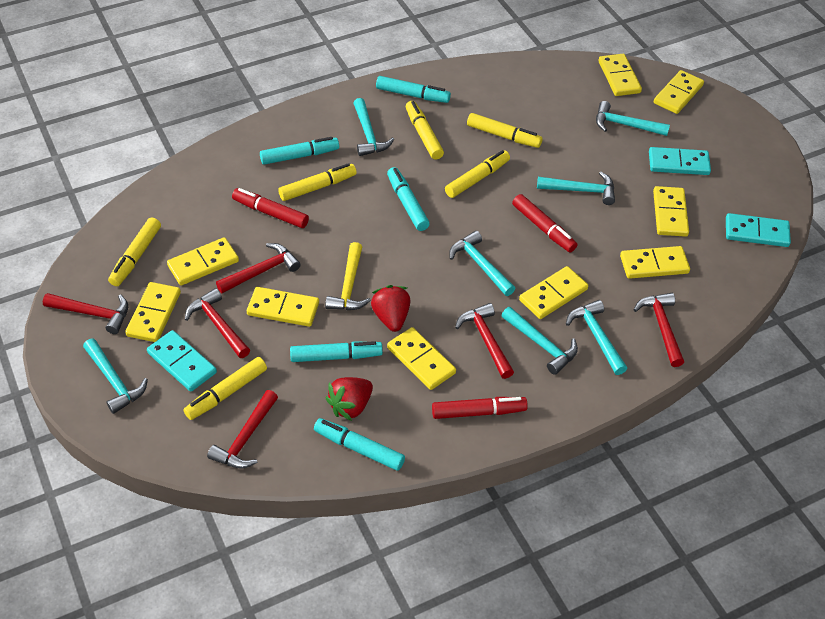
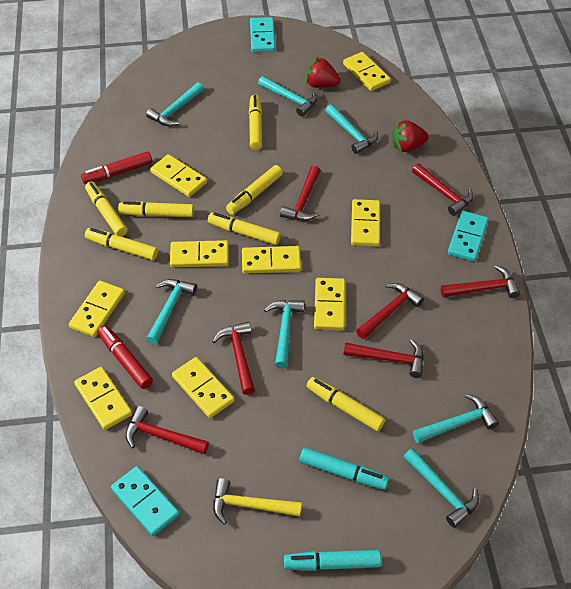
red hammer: [43,293,128,334] [185,288,250,358] [207,390,278,468] [216,243,301,293] [455,303,514,379] [633,293,684,367] = 6 -> [125,406,209,454] [212,321,255,395] [280,166,321,221] [344,339,424,378] [356,283,424,339] [412,163,473,216] [441,265,521,298] = 7
red marker: [232,188,309,228] [432,397,528,419] [512,194,577,252] = 3 -> [81,151,152,184] [97,325,153,389] = 2
turquoise marker: [260,137,339,165] [290,341,383,362] [314,418,405,471] [376,76,451,103] [387,167,430,231] = 5 -> [284,550,381,571] [299,447,389,490] = 2
yellow marker: [108,217,161,286] [183,357,267,420] [278,163,357,201] [406,101,444,160] [445,150,510,198] [467,113,543,148] = 6 -> [85,182,128,237] [85,228,158,260] [118,201,194,217] [208,212,281,245] [226,165,283,215] [249,95,262,150] [307,377,385,431] = 7

